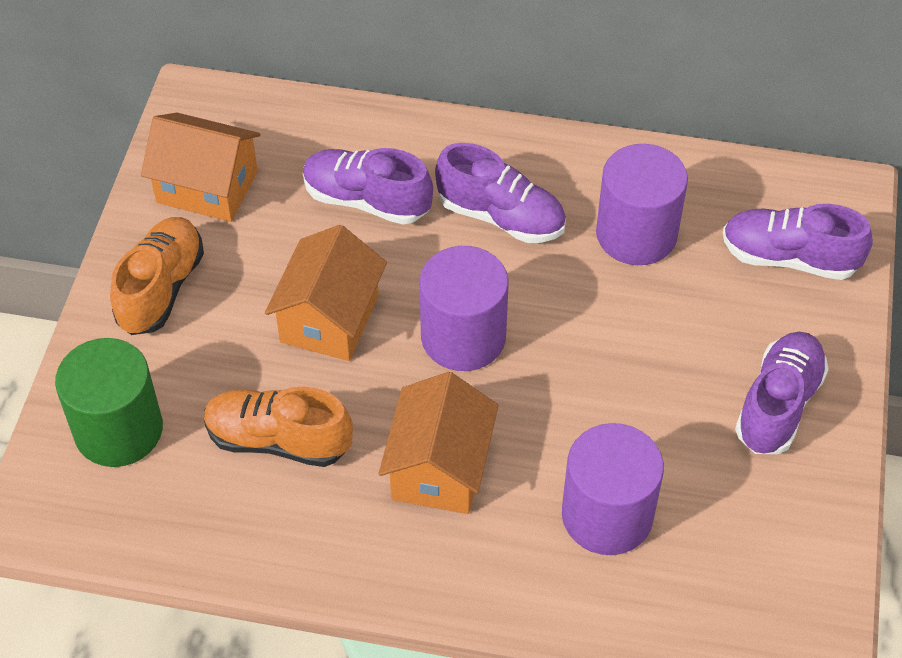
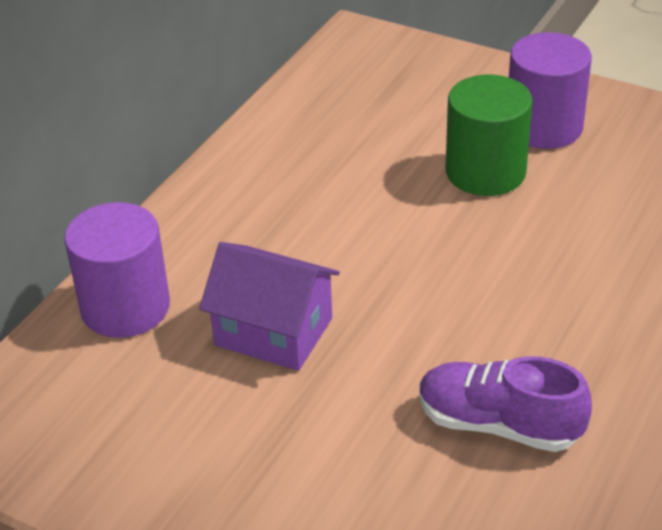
orange house: [141,113,261,222] [265,225,387,361] [378,372,498,514] = 3 -> none = 0
orange shoe: [110,217,204,335] [204,386,353,467] = 2 -> none = 0
purple cylinder: [420,246,509,371] [562,423,664,555] [596,144,688,265] = 3 -> [64,202,170,338] [509,32,592,149] = 2
purple house: none = 0 -> [199,242,340,371] = 1
purple shoe: [303,148,433,225] [435,143,566,243] [723,204,873,280] [735,332,829,454] = 4 -> [419,356,592,452] = 1

